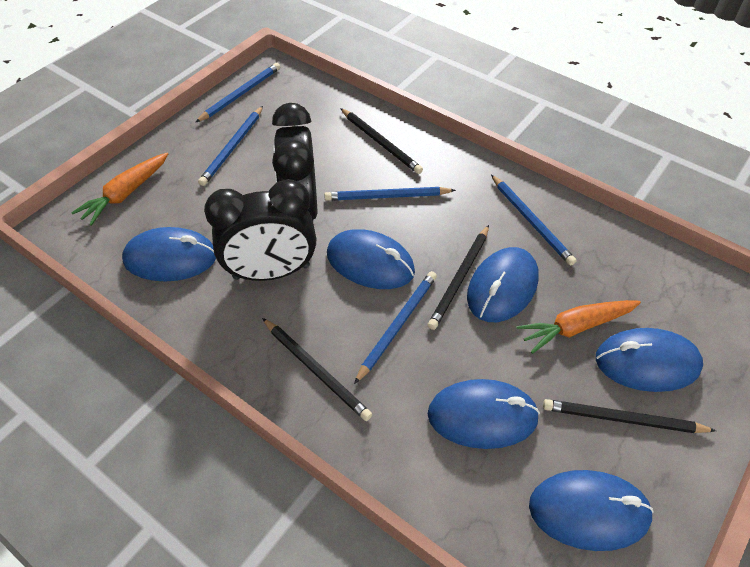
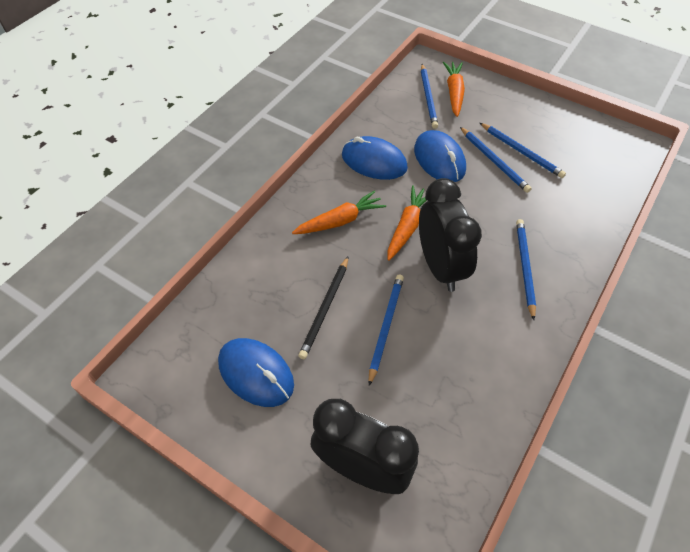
black pencil: [262,318,372,421] [340,108,423,174] [428,225,489,330] [543,399,716,433] = 4 -> [298,257,348,359] = 1
blue mouse: [122,227,216,281] [327,229,415,289] [428,379,540,449] [467,247,539,322] [529,470,654,551] [596,328,703,392] = 6 -> [218,338,294,407] [342,136,408,180] [414,130,466,182] = 3
orange carrot: [71,153,168,226] [516,300,641,354] = 2 -> [292,190,386,234] [387,185,427,261] [443,62,465,117] = 3

